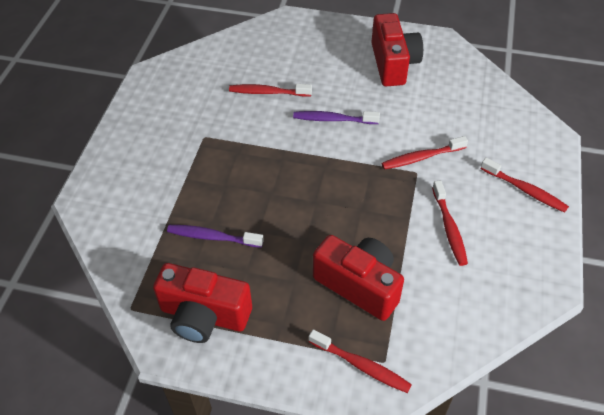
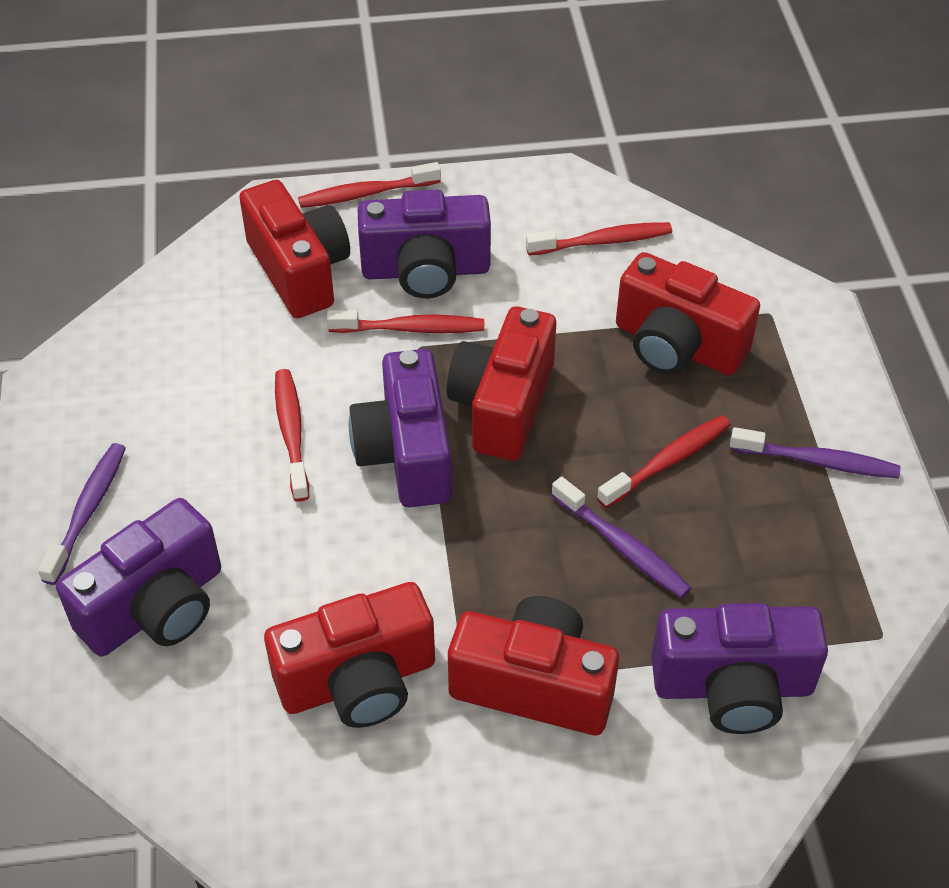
purple camera: none = 0 -> [56,498,221,657] [349,349,452,507] [358,190,491,298] [651,603,828,734] = 4
purple toothbrush: [167,225,264,248] [293,111,380,124] = 2 -> [38,443,126,585] [551,477,691,598] [730,427,900,478] = 3
red camera: [153,263,252,343] [313,235,404,321] [371,13,423,86] = 3 -> [239,180,350,318] [264,582,435,728] [447,307,556,461] [448,596,619,735] [616,252,760,375] = 5

